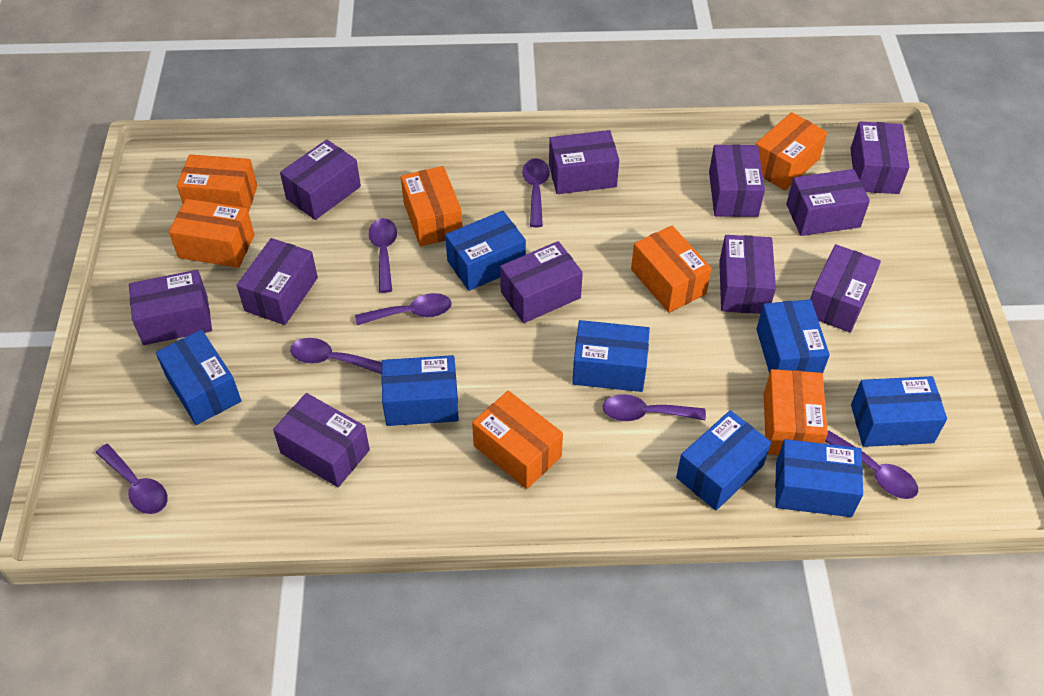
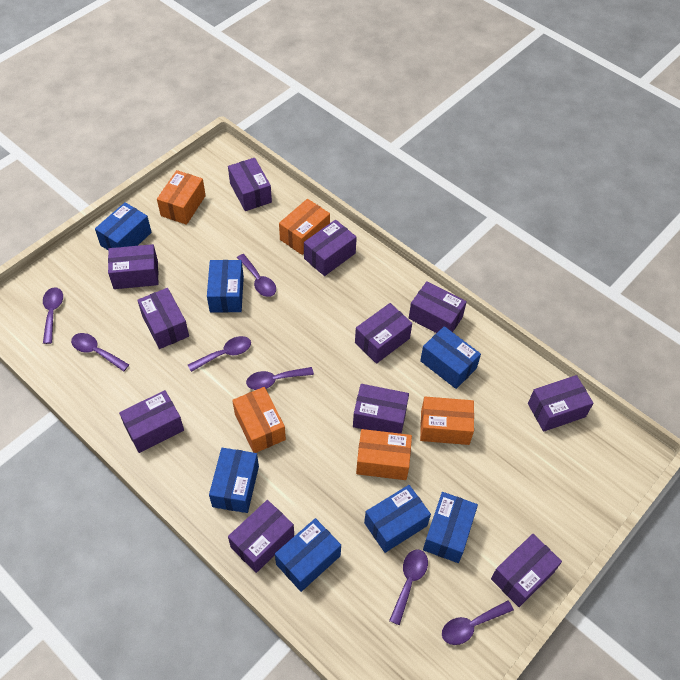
blue box: [156,330,241,425] [381,355,459,426] [445,211,526,291] [572,320,650,392] [676,410,771,510] [756,299,830,374] [775,439,863,517] [851,376,947,447] = 8 -> [95,202,152,250] [207,260,244,313] [209,448,259,513] [275,518,341,592] [364,485,431,553] [420,326,481,389] [423,492,478,563] = 7
orange box: [169,199,255,268] [177,154,257,213] [401,166,463,247] [472,391,563,489] [631,226,712,313] [756,112,827,190] [763,369,828,455] = 7 -> [157,170,206,225] [232,387,286,453] [279,199,330,255] [356,429,412,480] [420,397,474,445] = 5

